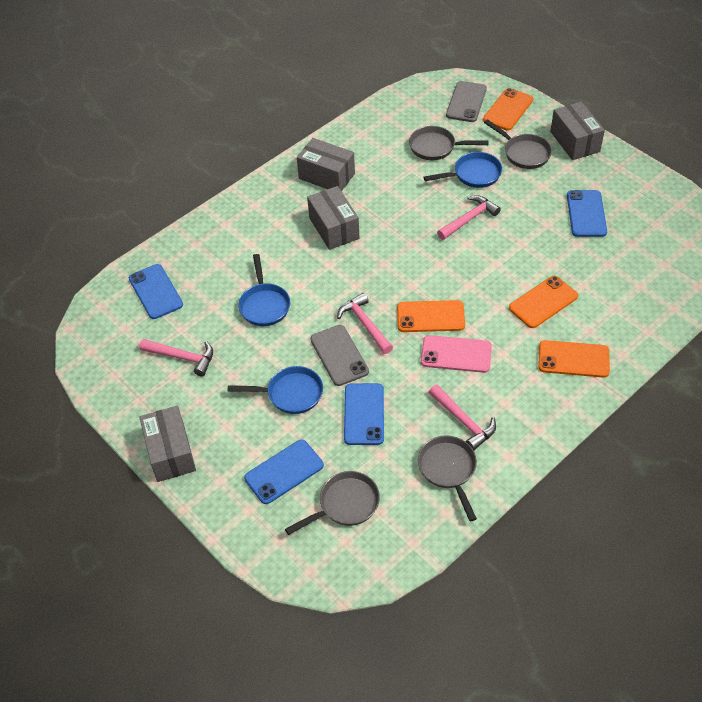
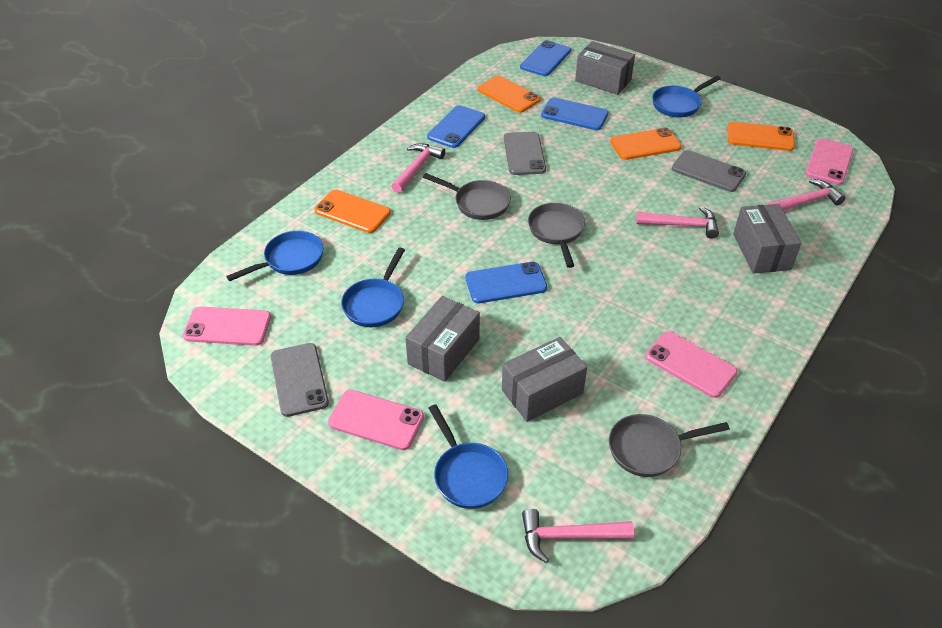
blue pan: [228,366,323,414] [238,254,290,326] [424,152,502,188] = 3 -> [226,231,323,281] [341,248,405,327] [429,404,508,509] [652,76,721,117] = 4
grey pan: [285,471,380,535] [409,126,489,160] [418,436,477,521] [484,119,552,169] = 4 -> [423,173,511,220] [528,203,585,268] [609,414,730,477] = 3
grey phone: [310,325,369,386] [446,81,487,122] = 2 -> [271,343,329,417] [504,132,546,175] [672,150,746,192] = 3
pink phone: [421,335,492,373] = 1 -> [183,307,271,346] [328,390,424,450] [645,331,737,398] [805,138,854,185] = 4

